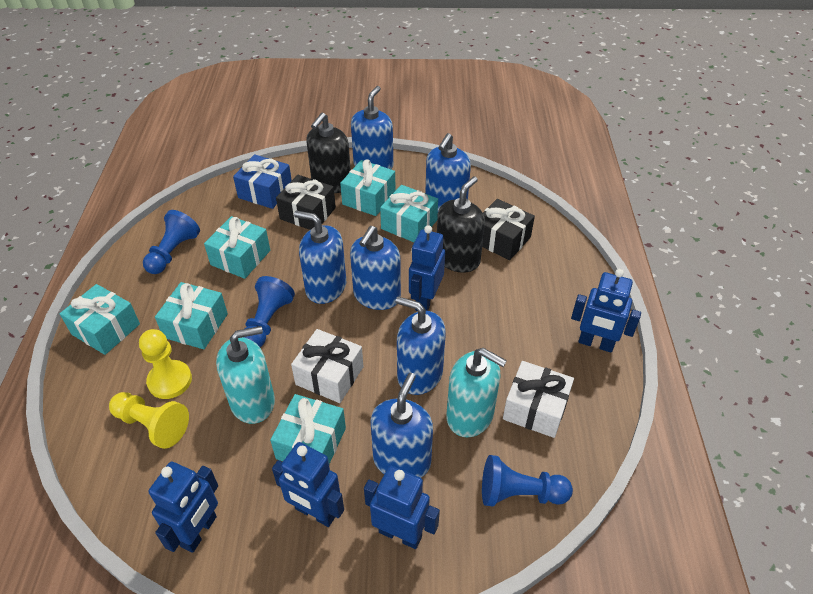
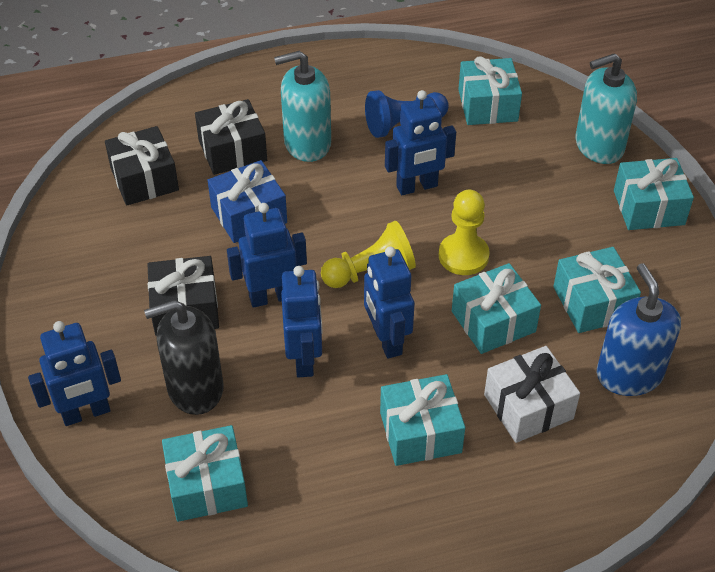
black gift: [276,175,336,230] [482,199,535,260] = 2 -> [105,126,179,206] [147,256,219,336] [195,99,267,175] = 3
black soap dispenser: [306,113,351,193] [437,176,485,273] = 2 -> [144,300,224,415] = 1
blue pawn: [143,210,200,274] [244,276,295,347] [482,455,573,507] = 3 -> [365,90,449,138] = 1
blue soap dispenser: [294,211,346,304] [350,226,401,310] [351,86,393,169] [370,373,433,478] [395,296,446,395] [425,133,471,211] = 6 -> [597,263,681,396] = 1
white gift: [291,329,363,403] [503,361,574,438] = 2 -> [484,346,580,443] = 1

